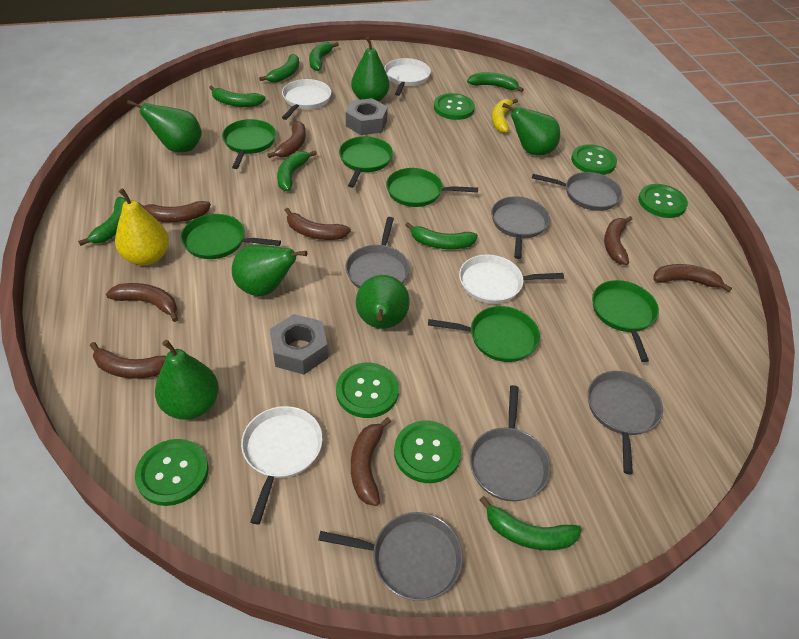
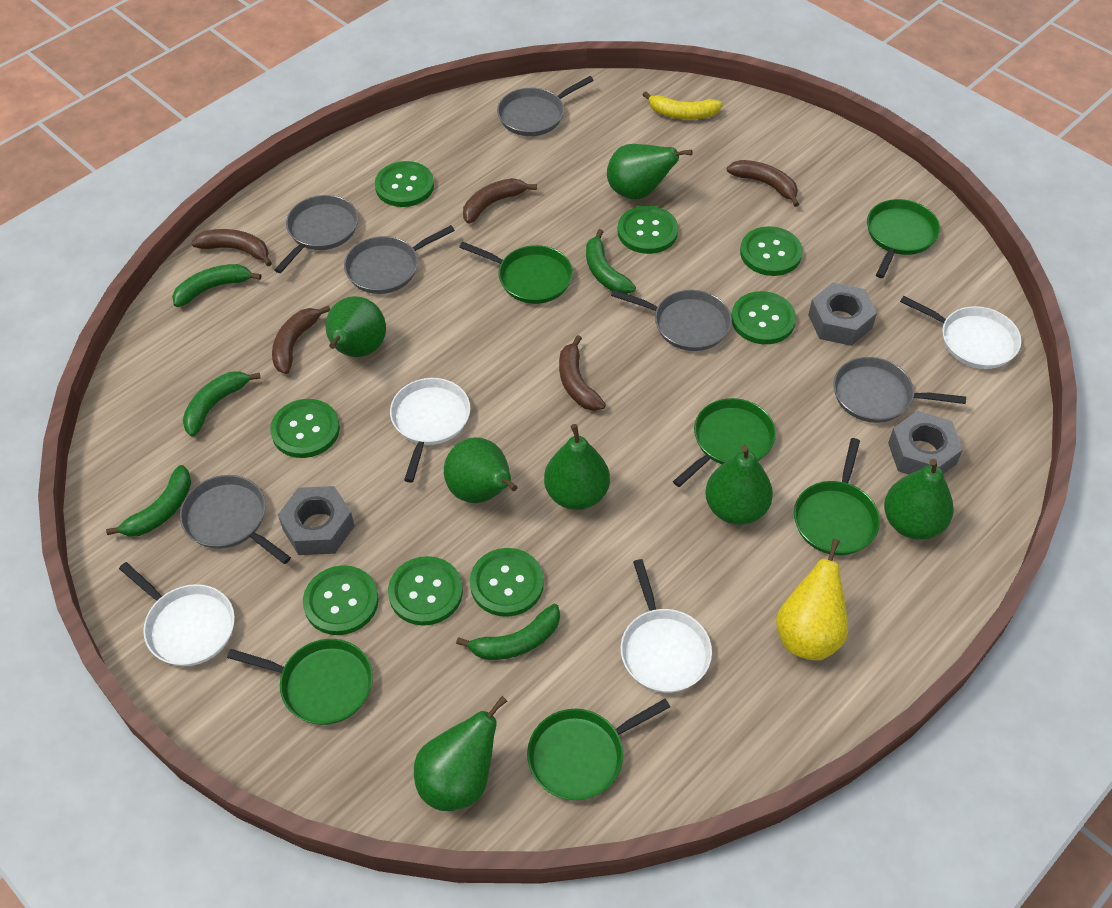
brown banana: [90,342,166,379] [106,283,178,322] [138,201,211,222] [267,121,306,158] [285,208,351,240] [351,417,391,506] [604,216,632,265] [653,264,732,292] = 8 -> [191,229,272,267] [272,305,330,374] [463,178,537,224] [559,335,606,411] [727,160,799,207] = 5
green banana: [78,197,126,246] [209,85,266,107] [259,54,299,83] [277,151,317,191] [309,42,339,71] [405,222,478,249] [467,72,524,92] [480,496,582,550] = 8 -> [106,465,191,537] [172,264,261,307] [183,371,261,437] [456,604,560,660] [586,229,636,294] = 5
green button: [135,439,209,506] [336,363,399,418] [394,420,461,483] [434,93,475,120] [571,144,617,175] [638,184,688,218] = 6 -> [270,399,340,458] [303,565,379,635] [375,161,434,207] [388,556,463,626] [470,548,544,617] [617,205,678,254] [731,291,796,344] [740,226,803,276] = 8
green pear: [127,100,202,152] [155,340,219,420] [232,244,307,296] [351,37,390,102] [356,275,410,329] [502,103,560,155] = 6 -> [326,296,386,357] [414,696,507,811] [444,437,518,503] [544,424,610,510] [607,144,693,199] [705,445,773,525] [884,459,954,539] = 7
grey nut: [270,314,328,374] [346,98,388,135] = 2 -> [278,486,355,555] [808,283,877,346] [888,411,963,475] = 3

